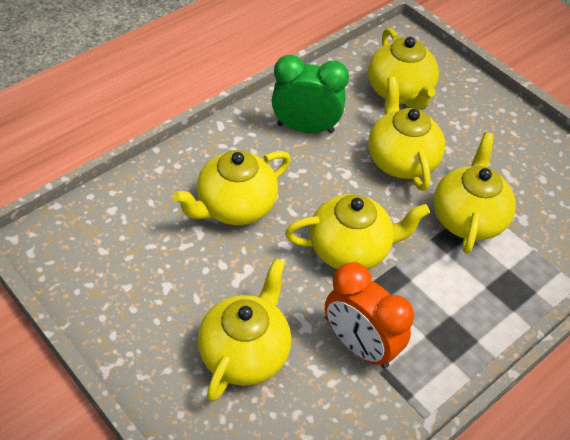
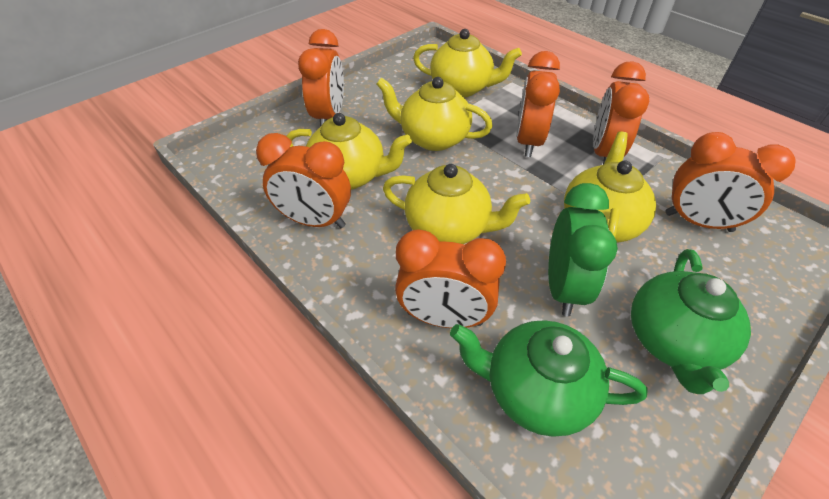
green teapot: none = 0 -> [450,320,648,437] [631,249,751,394] = 2
orange clock: [325,262,414,368] = 1 -> [256,133,351,228] [298,29,344,127] [395,229,506,328] [516,51,560,157] [593,61,649,164] [665,132,796,232] = 6
yellow teapot: [173,150,291,225] [198,258,291,402] [285,194,430,269] [368,28,439,110] [368,77,445,191] [434,132,516,254] = 6 -> [287,113,412,190] [376,77,493,151] [383,164,530,244] [413,29,522,97] [564,131,656,243] = 5

